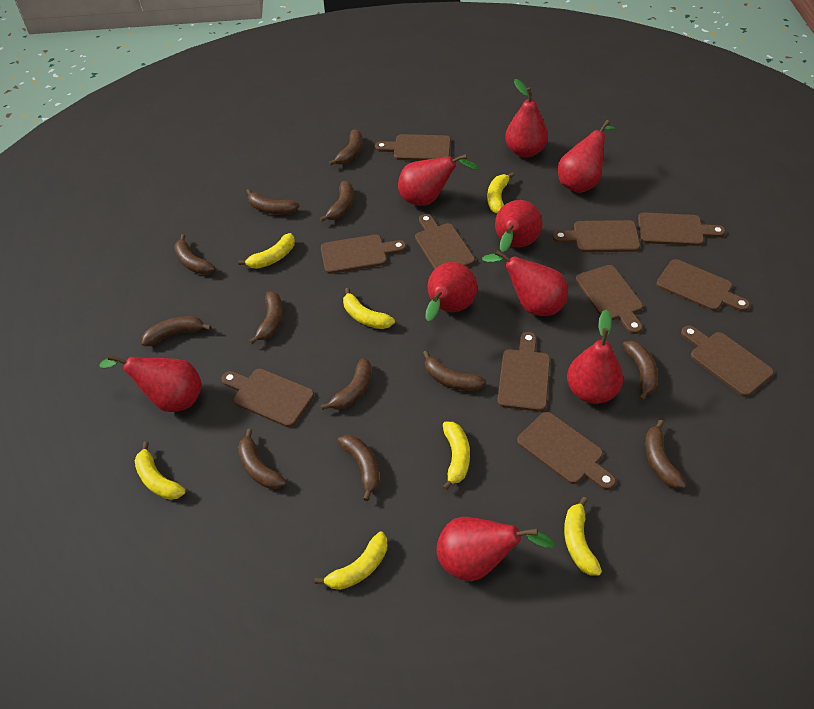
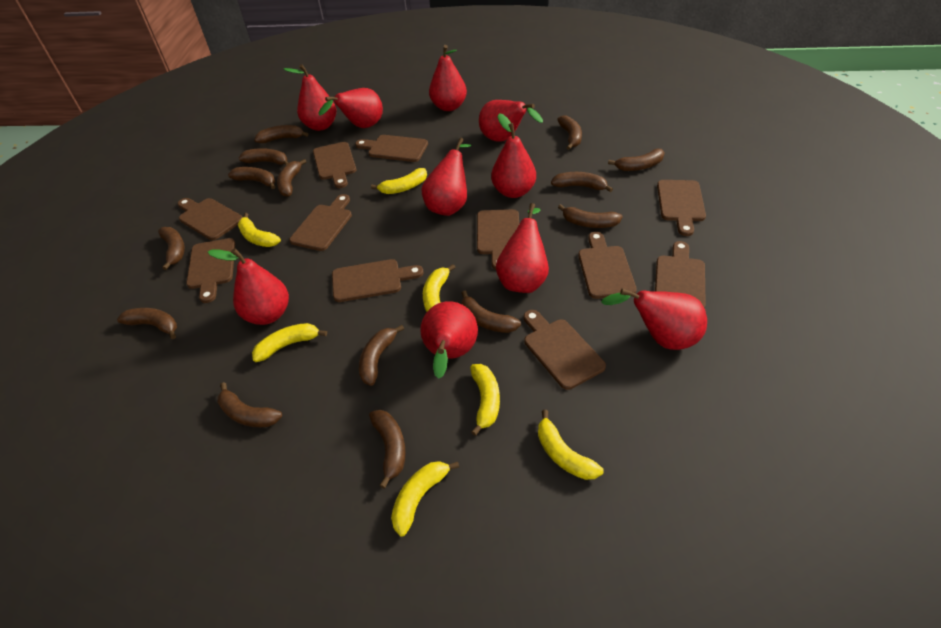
brown banana: [142,316,211,346] [174,234,215,275] [238,429,286,489] [246,189,299,215] [249,292,283,345] [320,181,354,222] [321,358,372,410] [329,129,363,166] [337,435,380,501] [423,350,486,391] [623,341,658,401] [645,419,686,489] = 12 -> [117,308,177,339] [158,227,185,270] [217,382,282,427] [228,167,275,189] [239,148,289,165] [254,125,308,143] [277,159,307,197] [359,325,404,386] [369,410,406,489] [461,291,521,333] [551,172,613,192] [557,115,582,150] [558,204,623,228] [608,149,665,171] = 14
red pear: [99,354,202,412] [398,154,480,205] [425,262,477,321] [436,517,555,581] [482,250,568,316] [495,200,543,252] [505,79,548,158] [558,120,616,193] [567,310,623,404] = 9 -> [208,248,289,325] [283,64,336,131] [318,88,383,128] [420,301,478,379] [422,138,471,216] [429,45,467,111] [479,100,543,142] [491,113,536,198] [496,203,549,293] [601,288,707,350] = 10

